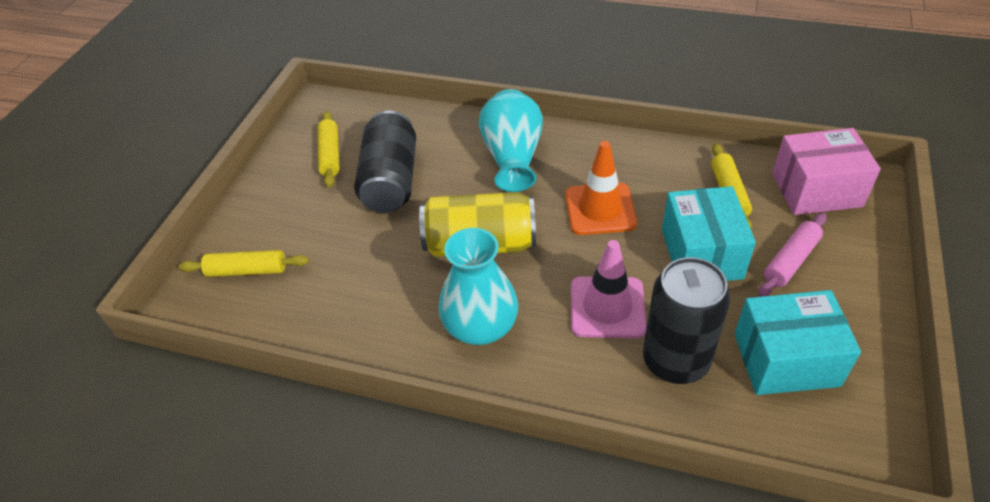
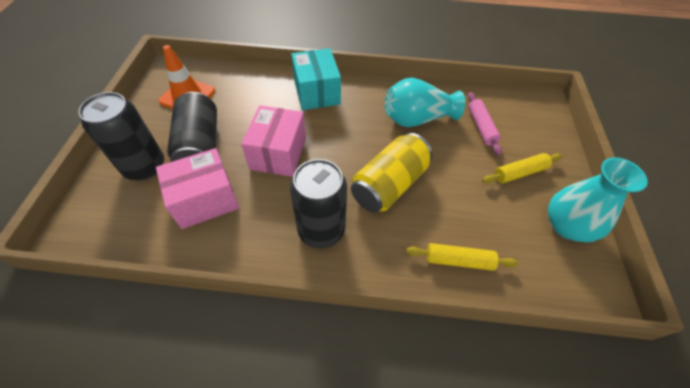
black can: [354,111,416,213] [643,257,730,384] = 2 -> [78,92,164,181] [167,92,217,162] [290,159,347,249] = 3
pink box: [772,128,881,215] = 1 -> [156,148,239,229] [241,105,306,177] = 2
pink traffic cone: [571,240,647,338] = 1 -> none = 0
turquoise box: [662,186,756,281] [734,290,861,395] = 2 -> [291,48,341,110] = 1
yellow rolling pin: [179,250,309,277] [318,111,340,188] [711,143,752,229] = 3 -> [406,243,518,271] [482,153,562,183] = 2

